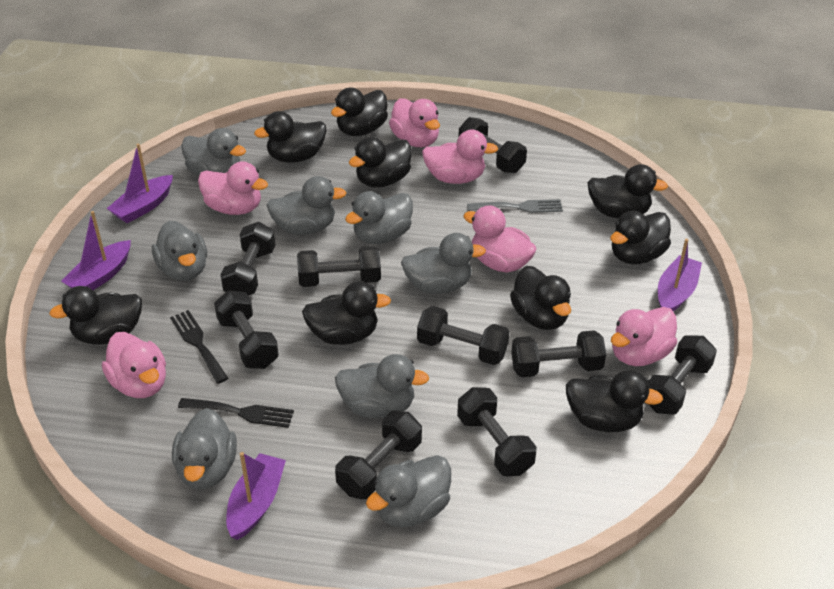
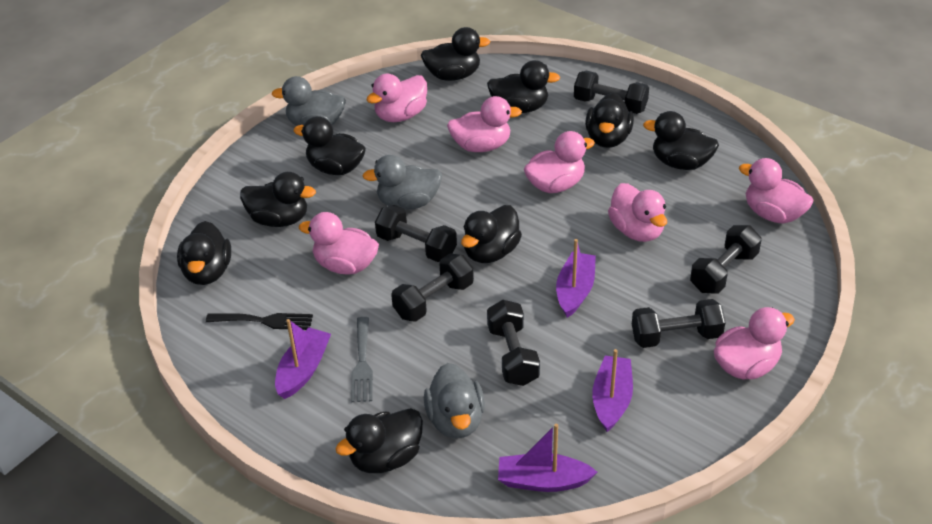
black dumbbell: [214,291,279,369] [221,222,276,295] [297,246,381,287] [335,411,422,499] [417,306,510,365] [457,387,536,476] [458,117,527,173] [511,330,606,377] [648,335,717,415] = 9 -> [375,205,457,262] [391,253,474,322] [487,300,540,386] [574,71,649,114] [632,299,726,348] [690,225,762,294] = 6
black fork: [170,310,229,384] [178,398,294,428] = 2 -> [206,313,313,330] = 1
grey duck: [152,221,207,281] [172,408,237,490] [181,128,246,175] [266,176,346,235] [335,354,429,418] [345,191,413,244] [366,455,451,527] [401,233,486,294] = 8 -> [272,76,346,126] [362,155,442,210] [424,363,485,438] = 3
pink duck: [102,332,166,398] [198,161,268,215] [389,98,440,147] [422,130,498,184] [463,205,537,273] [611,307,677,366] = 6 -> [299,212,379,275] [366,74,427,122] [447,96,522,152] [524,131,595,193] [608,183,667,242] [714,307,795,380] [739,158,814,224] = 7

